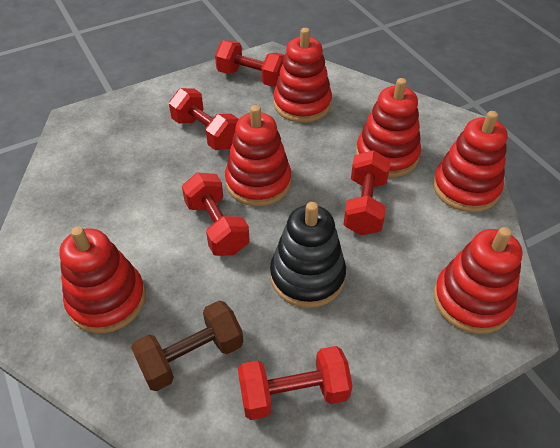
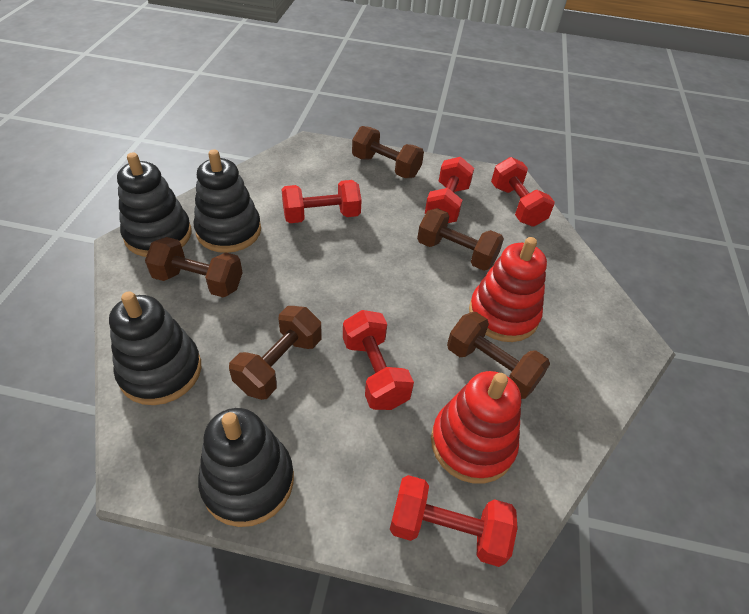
black stacking toy: [270,202,346,308] = 1 -> [109,292,201,405] [117,152,192,257] [194,149,261,253] [198,408,294,527] = 4
brown dumbbell: [131,301,243,391] = 1 -> [145,237,243,298] [229,306,322,400] [352,126,424,178] [417,208,504,271] [447,312,550,399] = 5
red stacking toy: [59,227,146,333] [225,105,291,206] [273,28,332,123] [356,78,421,177] [433,111,508,212] [434,227,523,334] = 6 -> [431,371,521,484] [469,237,547,342] = 2

